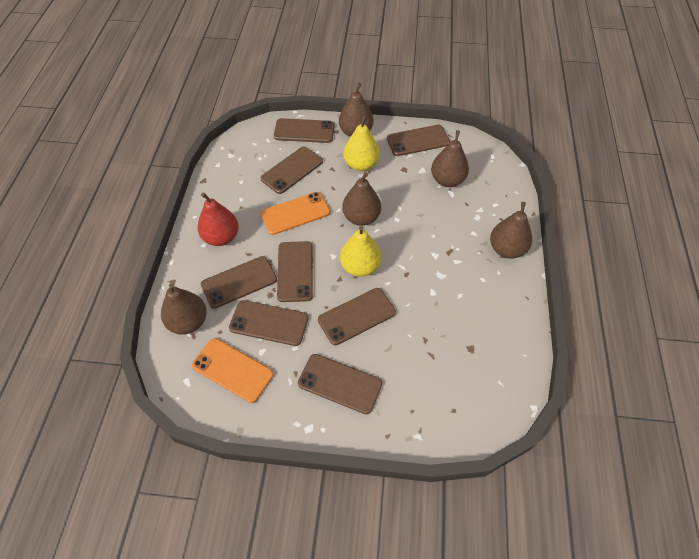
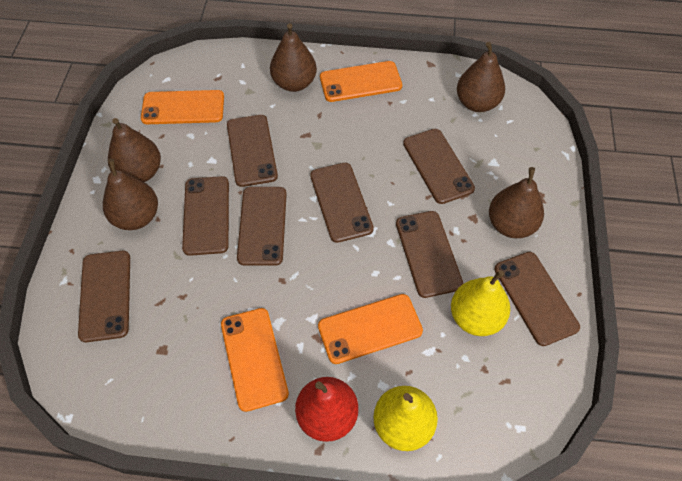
orange phone: [192,338,274,403] [260,192,330,235] = 2 -> [141,90,224,124] [221,308,289,412] [318,294,423,364] [320,61,402,102] = 4

